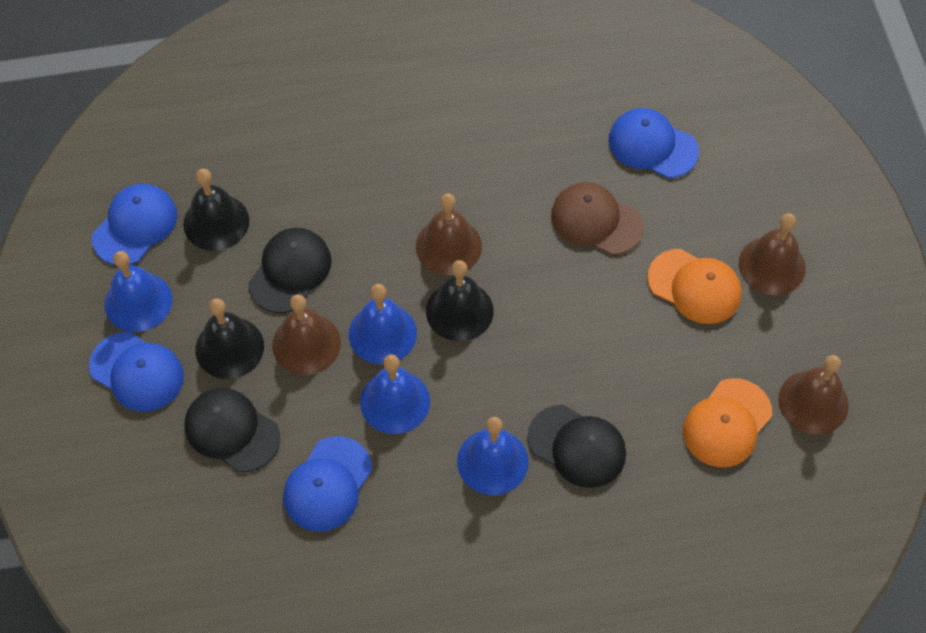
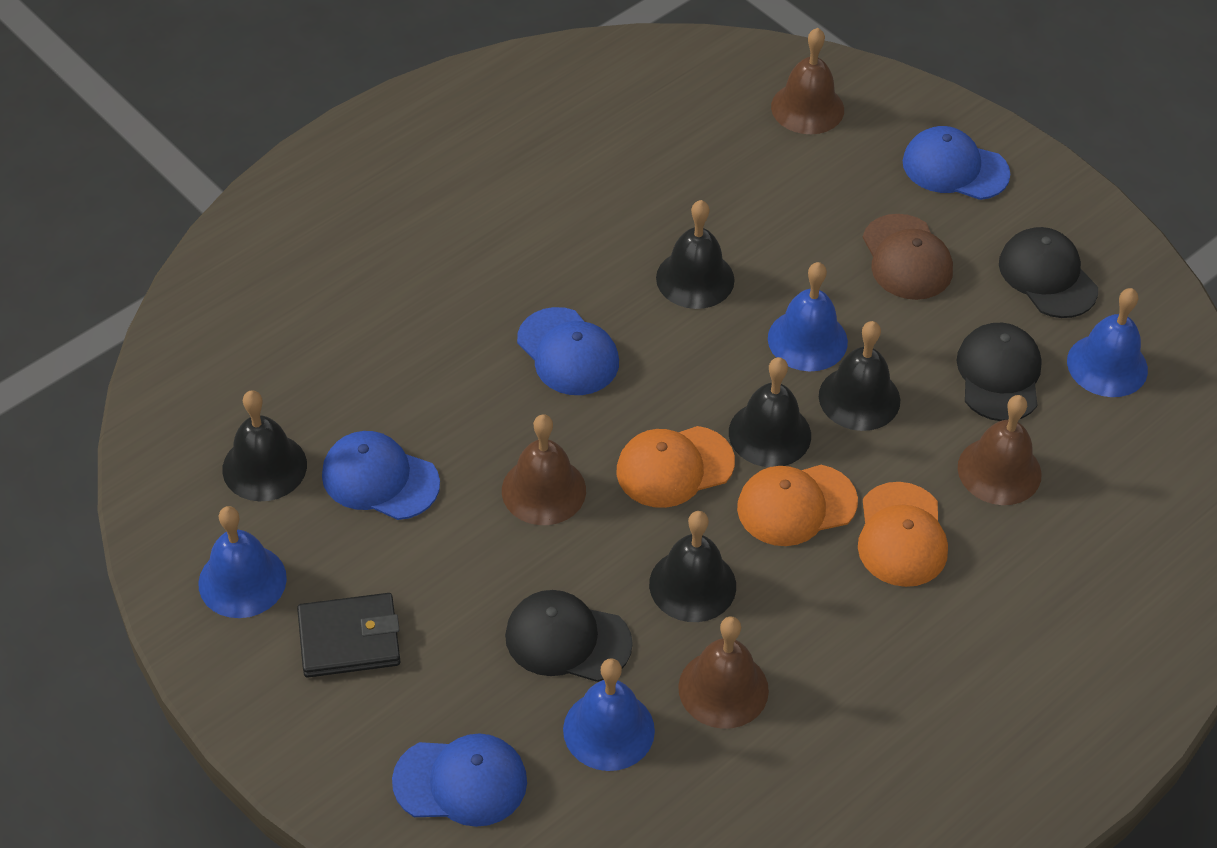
black bell: [183,169,249,251] [195,298,264,379] [426,260,494,341] = 3 -> [222,390,307,502] [649,511,736,622] [656,200,735,309] [729,357,811,467] [819,321,900,431] = 5
black wallet: none = 0 -> [297,593,400,677] = 1
orange cap: [647,249,742,324] [683,378,772,467] = 2 -> [617,426,735,508] [737,465,858,546] [858,482,948,587] = 3

